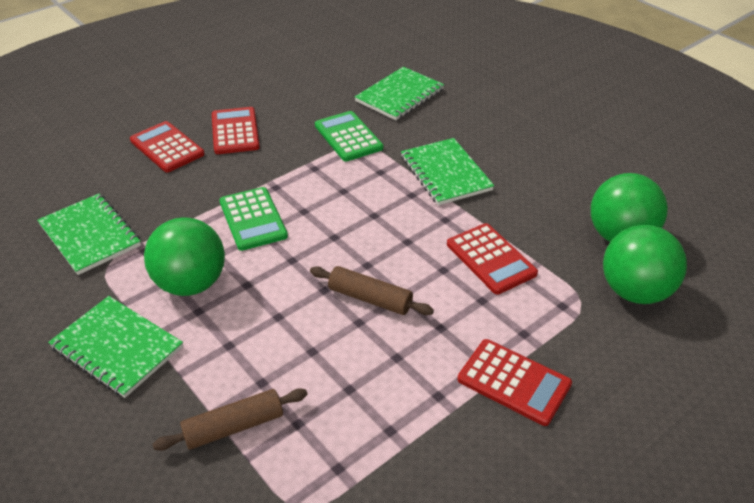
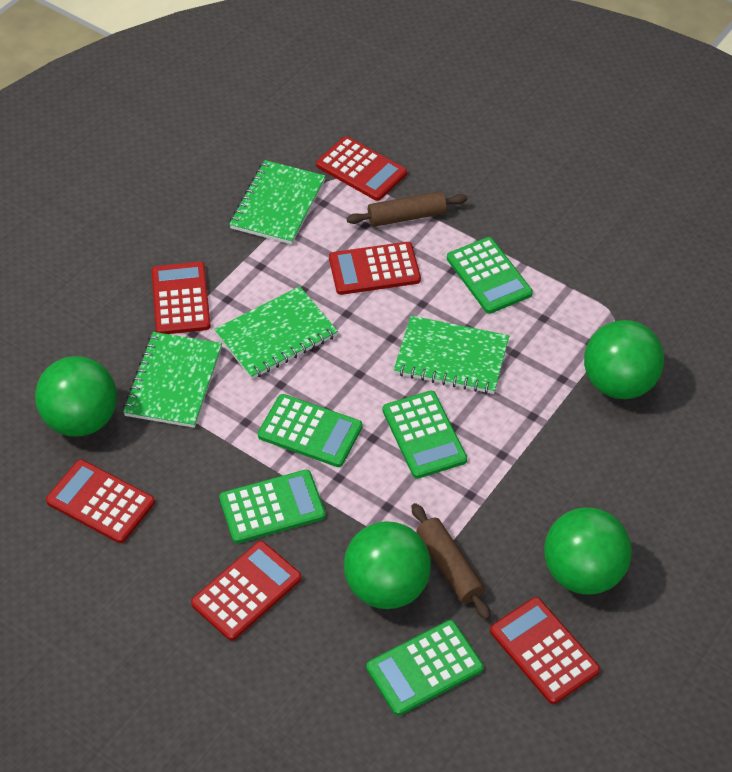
green ball: [144,218,225,296] [591,173,668,242] [603,225,687,304] = 3 -> [35,356,117,437] [344,521,431,609] [544,507,632,595] [584,320,664,399] = 4
green calculator: [219,187,288,251] [315,111,383,162] = 2 -> [219,470,326,543] [258,394,362,467] [366,620,484,716] [383,391,467,479] [447,237,533,314] = 5
red calculator: [130,121,205,172] [212,107,260,154] [447,223,538,295] [457,339,572,426] = 4 -> [46,459,155,543] [152,262,211,334] [191,541,302,641] [316,136,407,201] [329,242,421,295] [490,597,600,704] = 6

